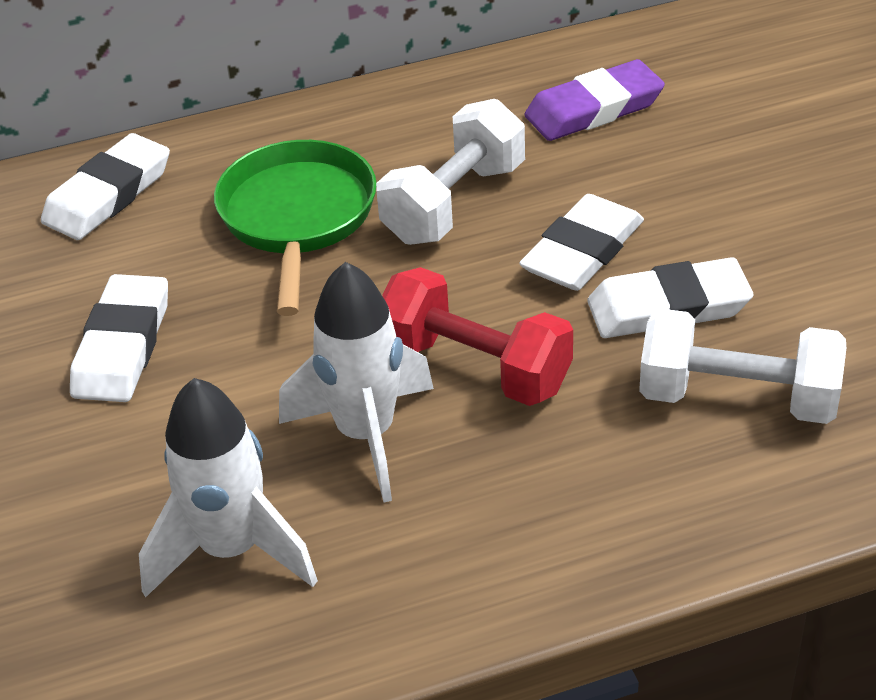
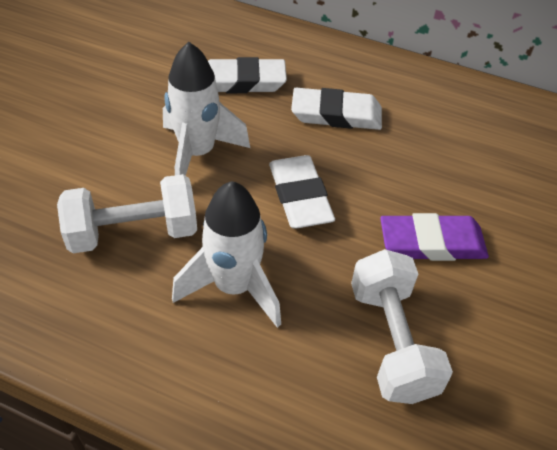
green pan: [214,140,376,316] = 1 -> none = 0
red dumbbell: [382,267,573,406] = 1 -> none = 0
white eraser: [41,133,170,240] [70,274,168,402] [519,194,644,291] [587,257,753,338] = 4 -> [208,57,287,93] [269,155,335,228] [291,88,382,130] = 3

